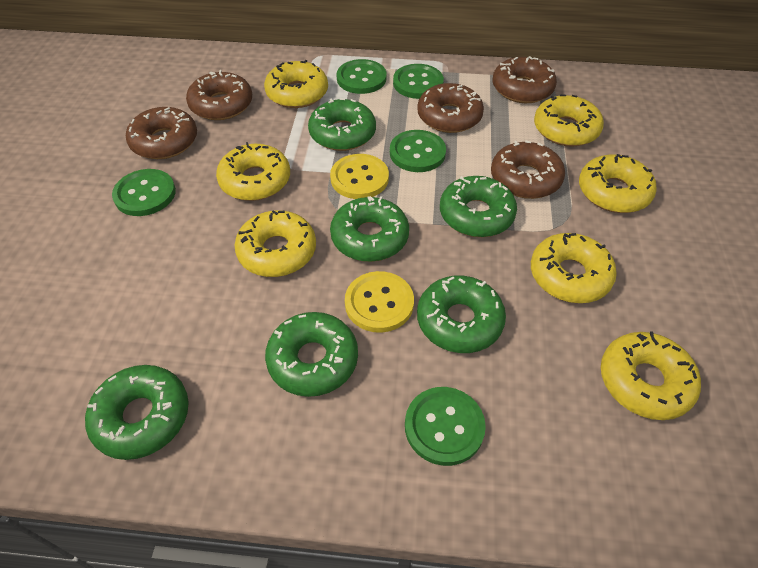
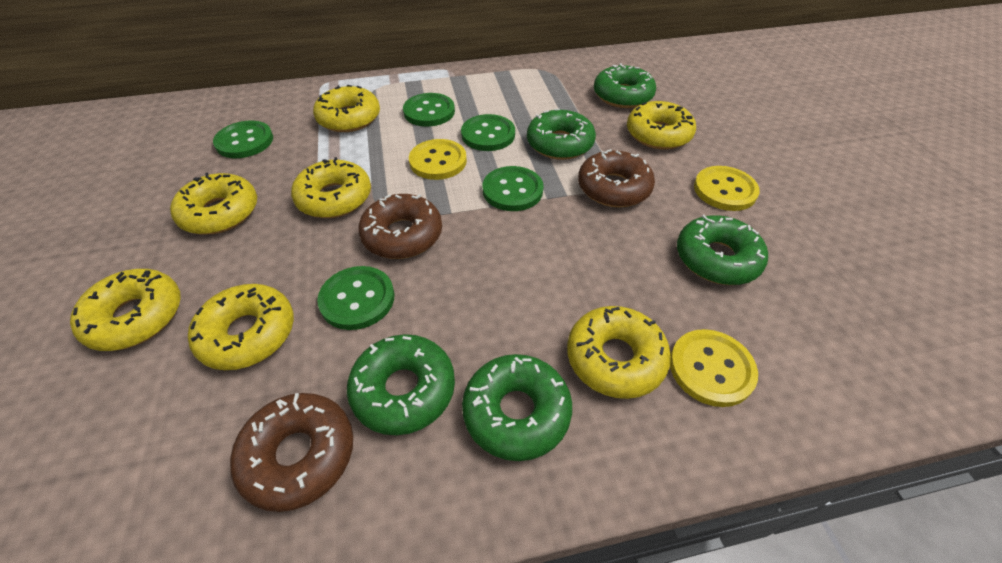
brown donut: [126,107,197,159] [186,70,252,120] [417,83,484,133] [491,141,565,199] [492,56,557,103] = 5 -> [230,393,353,512] [358,194,442,259] [578,149,655,207] = 3
green donut: [85,365,189,460] [265,312,358,397] [308,98,376,151] [330,196,409,262] [417,276,506,353] [440,176,517,237] = 6 -> [347,334,455,435] [462,354,572,461] [527,109,596,160] [594,63,656,108] [677,215,768,285] = 5
yellow button: [330,154,389,199] [345,271,414,333] = 2 -> [409,139,467,180] [670,329,758,407] [694,166,760,211] = 3

